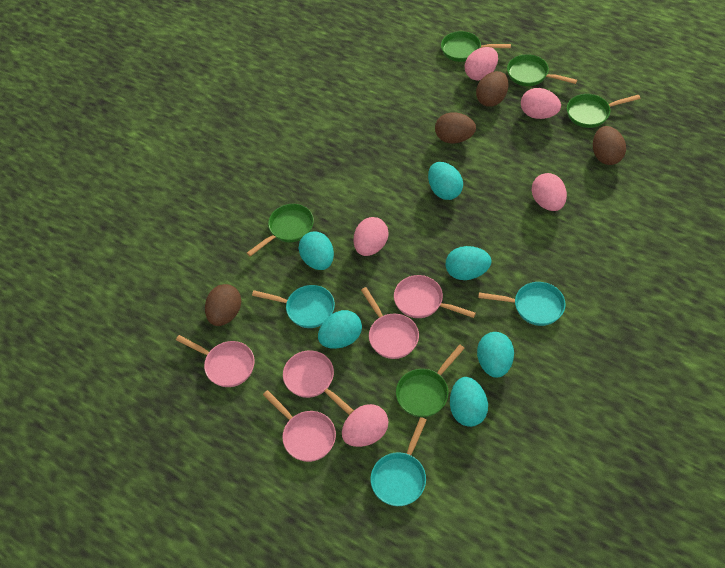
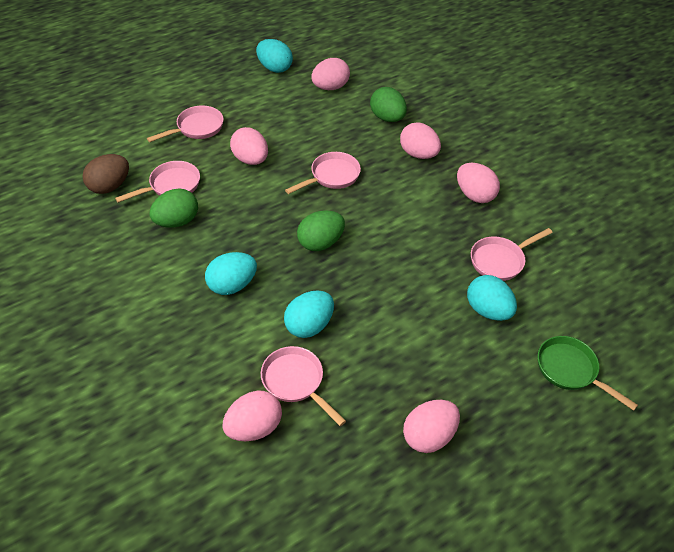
brown egg: [205,284,241,326] [435,112,476,143] [476,71,508,107] [593,126,626,165] = 4 -> [83,154,129,194] = 1
green egg: none = 0 -> [149,188,198,227] [297,210,345,251] [370,87,407,122] = 3
green pan: [247,204,314,256] [396,344,465,418] [441,31,511,62] [507,54,577,86] [567,94,641,128] = 5 -> [538,336,638,411] = 1
pink egg: [342,404,389,447] [354,217,388,256] [465,47,498,81] [521,88,561,119] [532,173,567,211] = 5 -> [222,390,282,441] [230,127,268,165] [311,58,350,90] [400,122,441,159] [403,400,460,453] [457,163,500,203] = 6
turquoise egg: [299,231,334,270] [318,310,362,349] [428,162,463,200] [446,246,492,280] [450,377,488,427] [477,332,514,378] = 6 -> [205,252,257,295] [256,39,293,73] [284,290,334,338] [467,275,517,321] = 4
turquoise pan: [252,285,335,328] [371,417,426,506] [478,282,566,326] = 3 -> none = 0

